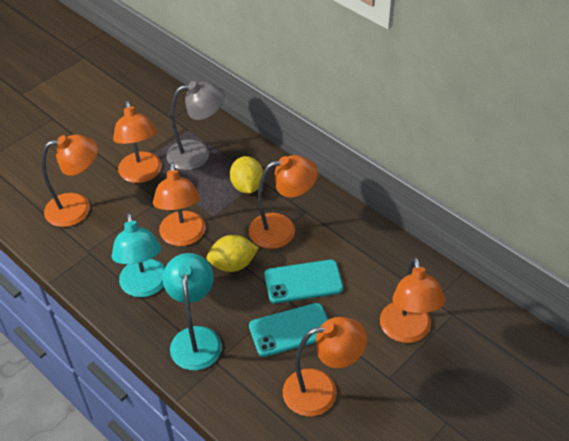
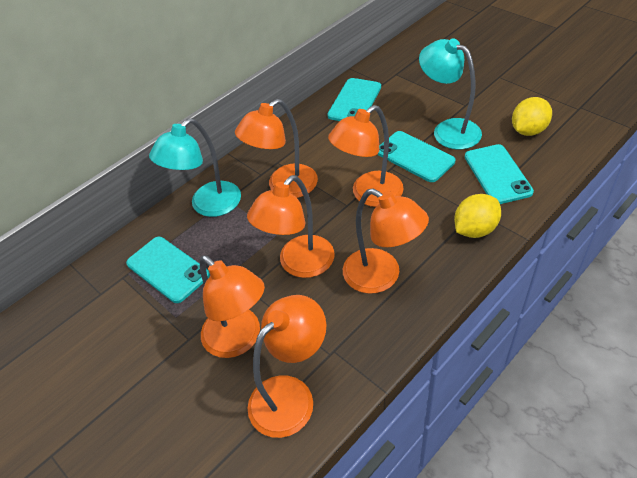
grey lamp: [166,81,225,170] = 1 -> none = 0
turquoise phone: [249,303,328,357] [264,260,343,303] = 2 -> [126,237,210,303] [327,78,381,121] [377,131,455,182] [465,144,534,204] = 4

